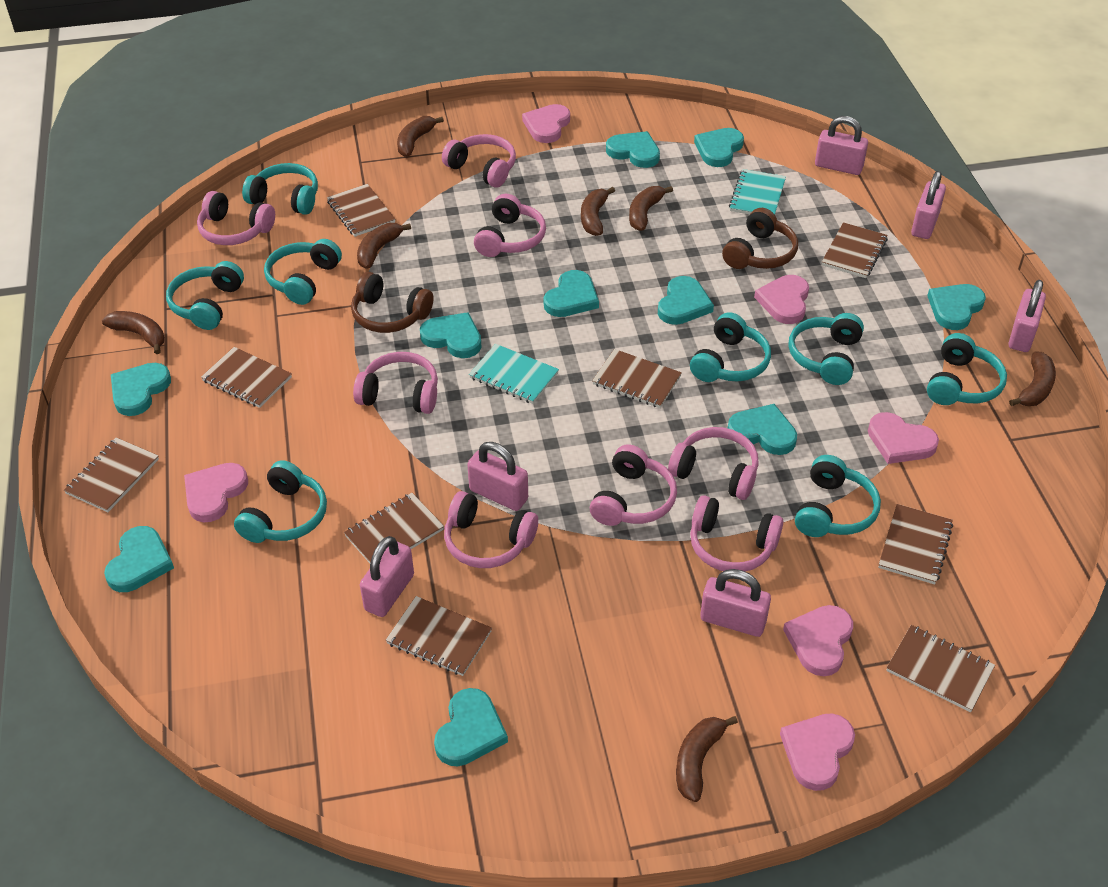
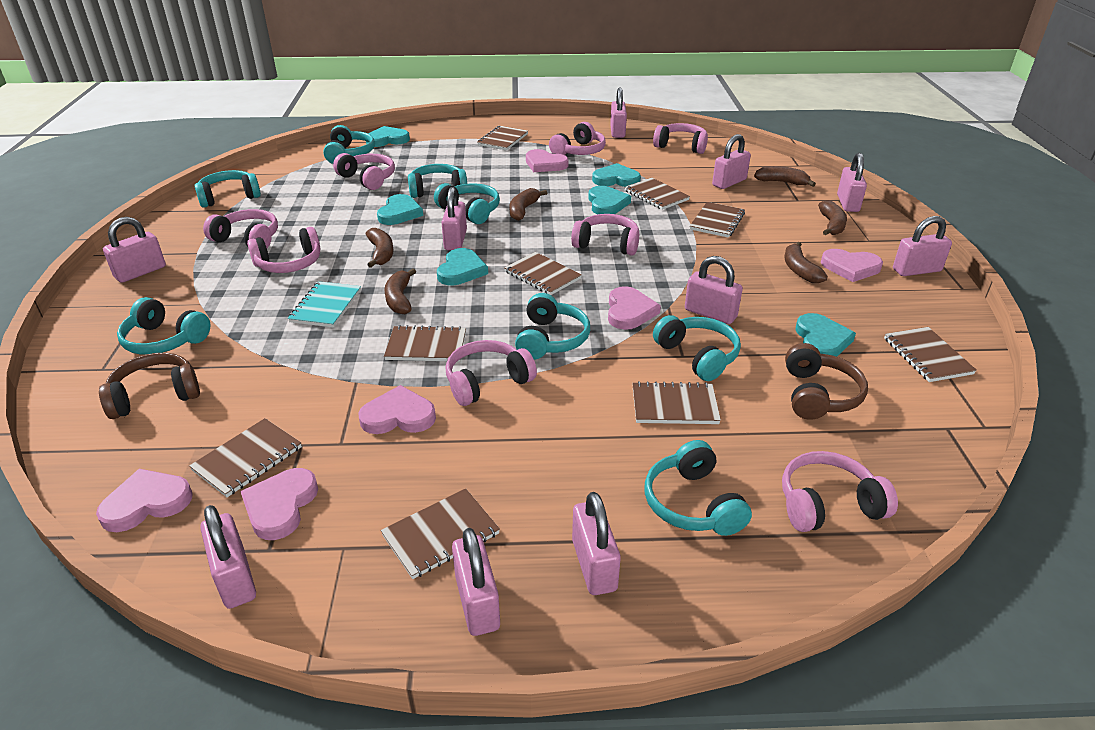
brown banana: [102,311,165,354] [357,223,411,269] [397,116,444,157] [581,187,615,236] [629,186,673,231] [676,716,738,802] [1009,351,1056,406] = 7 -> [366,228,394,268] [384,269,416,314] [510,188,547,221] [754,166,816,187] [784,242,828,283] [818,200,847,235] = 6
pink padlock: [360,536,414,617] [467,442,528,511] [700,569,771,637] [815,116,868,175] [911,171,946,239] [1009,280,1046,352] = 6 -> [103,217,166,283] [200,505,256,609] [441,187,467,250] [452,528,500,636] [572,492,621,595] [610,88,627,138] [685,256,743,324] [712,134,751,189] [837,153,867,212] [893,216,952,276] = 10
turquoise heart: [104,526,174,592] [111,363,171,416] [420,312,481,358] [434,688,508,766] [544,270,599,317] [606,131,660,168] [658,276,714,325] [694,128,744,167] [728,404,797,455] [927,284,986,330] = 10 -> [366,126,410,147] [377,194,423,225] [437,248,488,285] [588,186,631,214] [592,163,641,187] [796,313,856,357] = 6
turquoise notebook: [469,344,559,404] [729,169,786,215] = 2 -> [288,281,361,328] = 1

